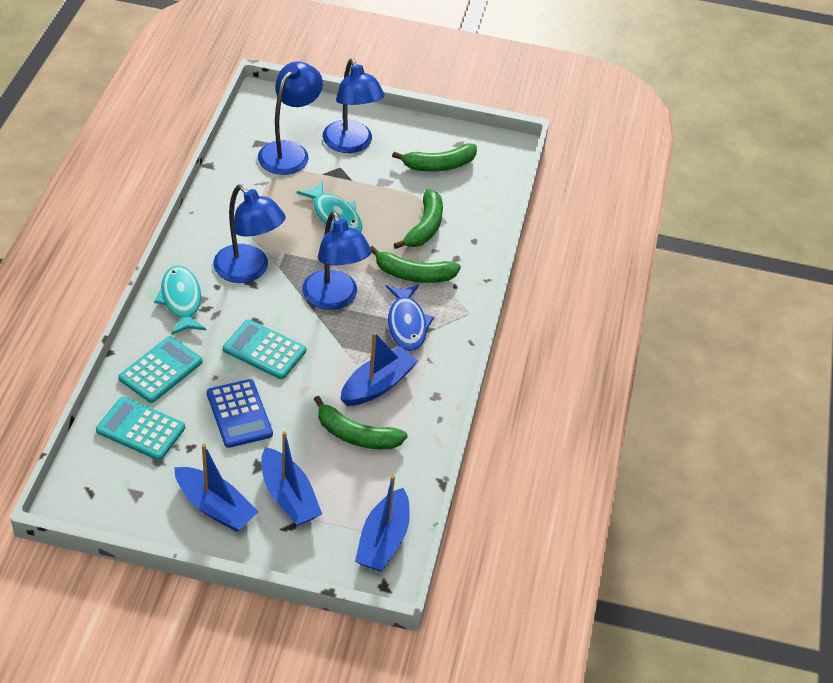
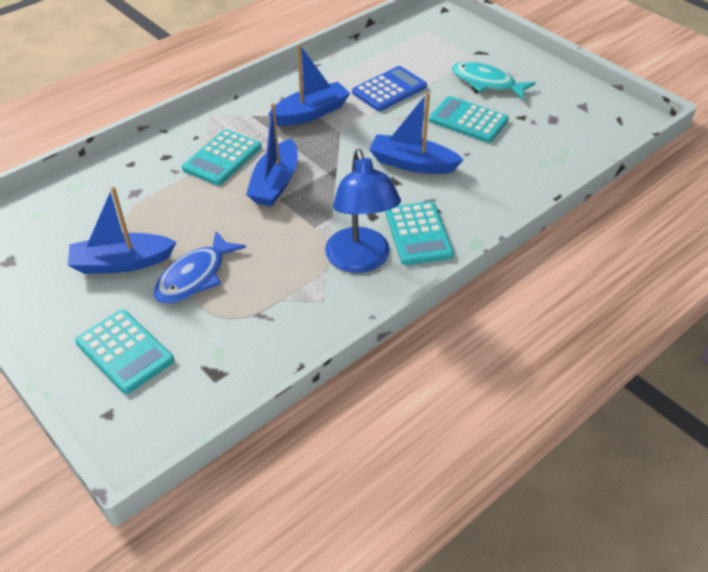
blue lamp: [213,185,286,283] [258,62,323,175] [302,211,372,310] [323,59,385,153] = 4 -> [325,149,401,273] = 1
green banana: [314,396,408,450] [371,246,461,283] [392,143,477,172] [394,189,443,249] = 4 -> none = 0
turquoise calculator: [96,397,185,460] [119,336,203,403] [223,320,306,379] = 3 -> [75,309,174,394] [182,129,261,186] [385,202,454,265] [429,96,509,143] = 4
turquoise fish: [154,265,206,335] [297,181,363,232] = 2 -> [452,62,536,100] = 1

